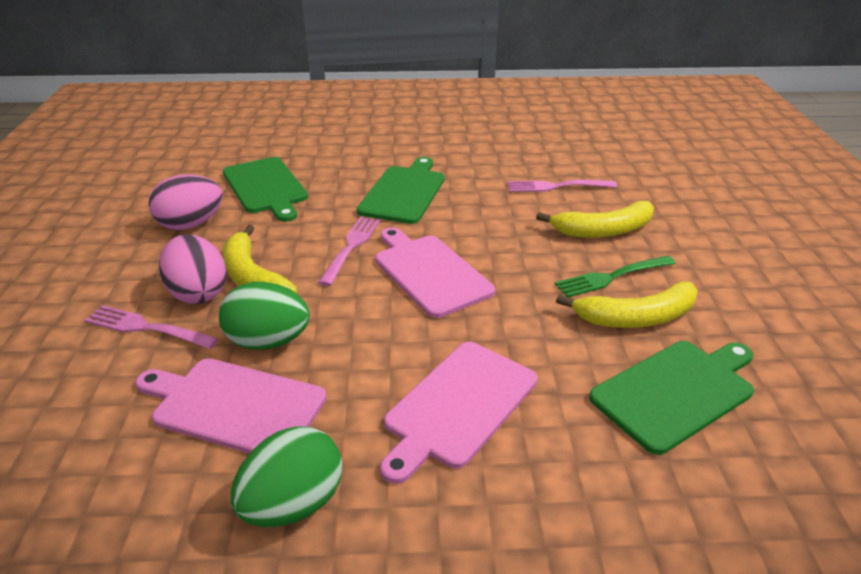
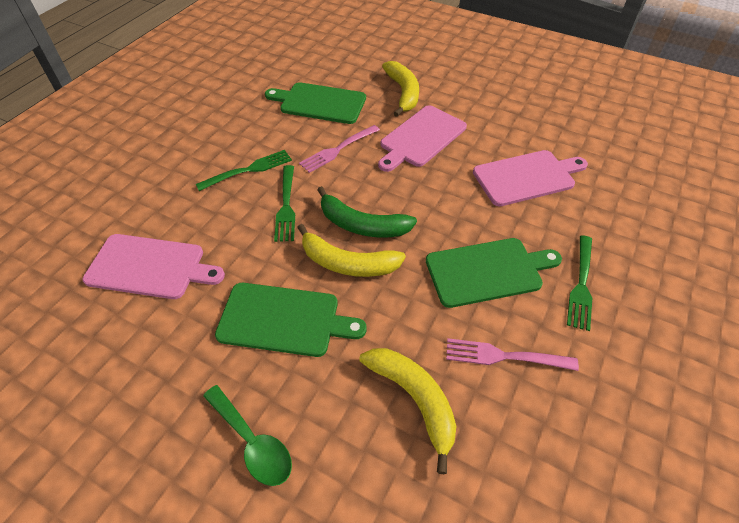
green banana: none = 0 -> [317,186,417,238] = 1
green egg: [219,282,310,349] [231,426,342,527] = 2 -> none = 0
green fork: [555,256,676,297] = 1 -> [196,150,292,191] [274,165,295,242] [567,235,592,331] = 3
green spoon: none = 0 -> [203,385,292,486] = 1
pink egg: [148,174,223,230] [159,234,227,304] = 2 -> none = 0
pink fork: [85,305,219,349] [318,217,380,286] [508,180,617,192] = 3 -> [299,125,380,173] [446,338,579,371] = 2

